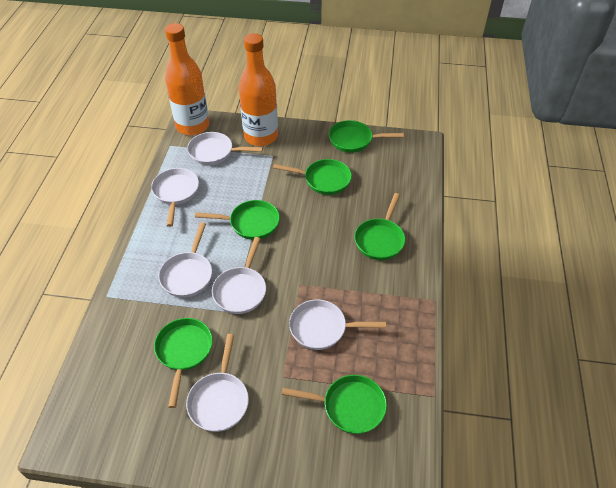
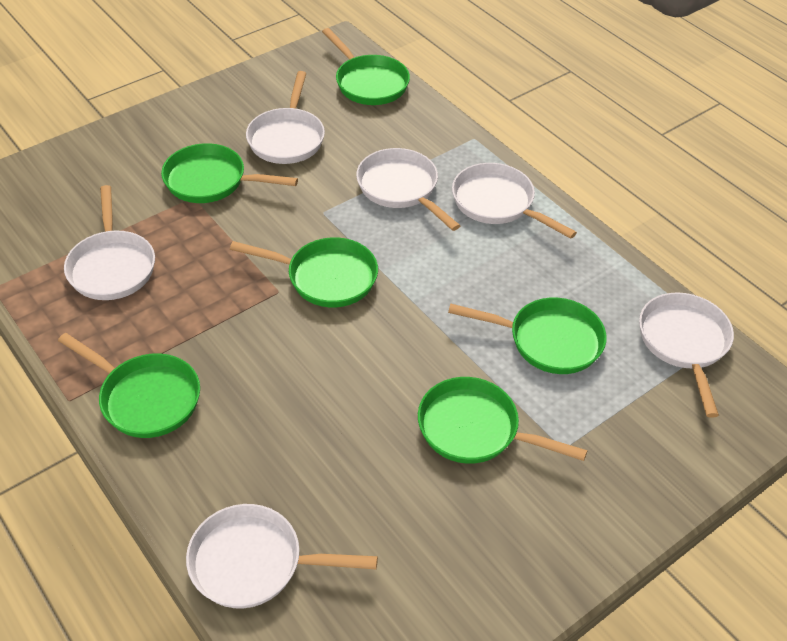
orange bottle: [165,23,209,135] [239,33,278,146] = 2 -> none = 0

